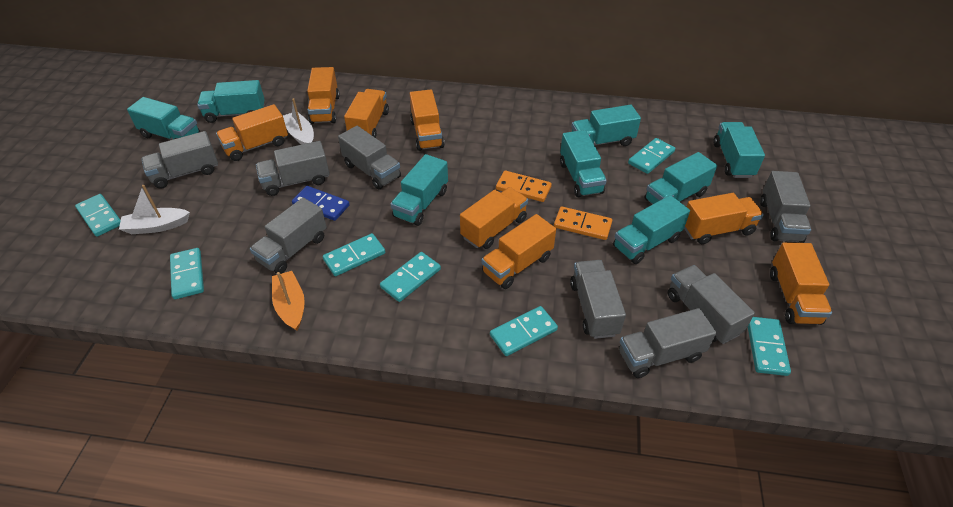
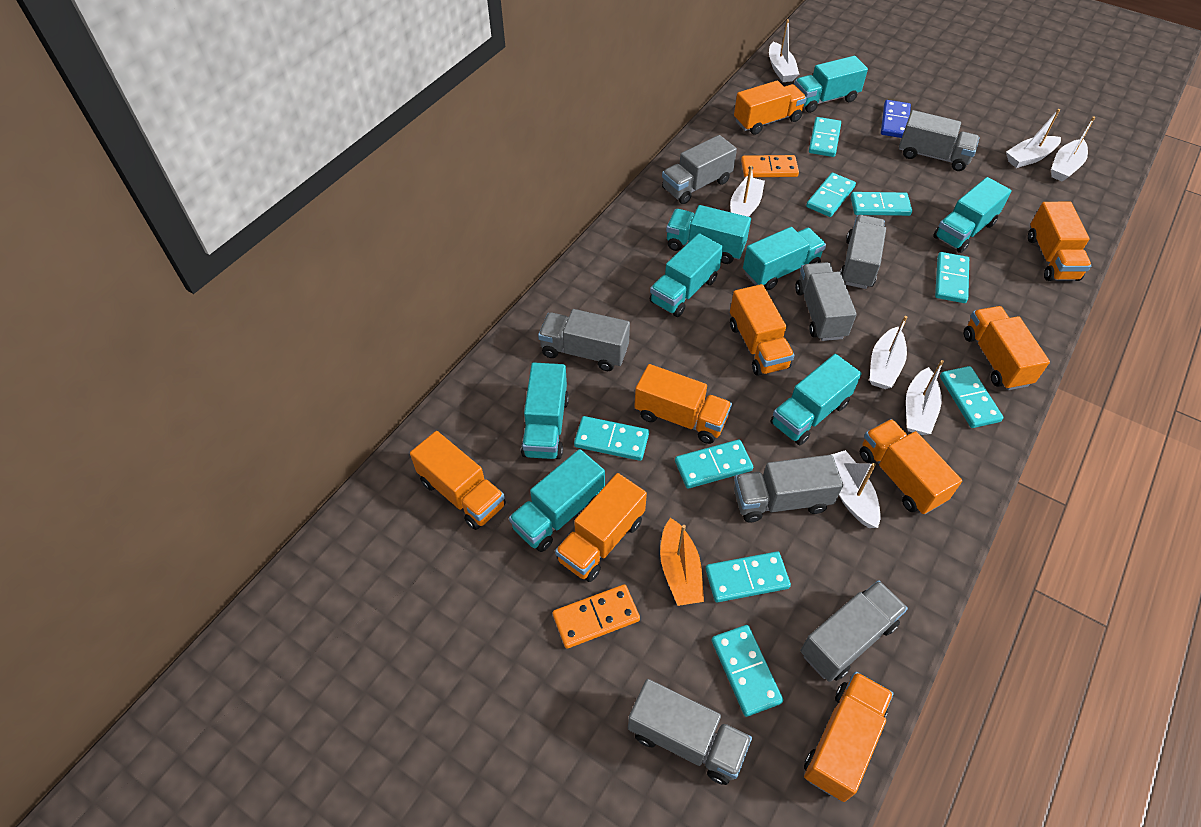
orange truck: [216,104,288,161] [307,67,340,124] [344,89,389,138] [410,89,444,151] [460,187,528,249] [481,214,556,289] [684,193,764,244] [770,242,832,325] = 8 -> [410,431,506,530] [555,473,647,582] [634,364,732,444] [730,284,795,376] [734,81,807,135] [804,672,894,802] [860,419,962,515] [964,306,1050,390] [1028,202,1092,281] = 9
turquoise domino: [75,194,121,237] [170,248,204,299] [323,233,385,276] [380,252,441,302] [490,306,558,356] [628,138,675,174] [748,317,791,376] = 7 -> [574,416,649,461] [675,440,753,489] [705,551,791,602] [712,625,783,717] [806,173,856,217] [809,117,841,157] [850,192,912,216] [935,252,969,303] [940,366,1003,428] = 9
white boat: [119,185,190,234] [283,98,314,145] = 2 -> [730,165,765,217] [769,19,799,82] [831,450,881,528] [870,316,908,389] [906,360,944,435] [1006,109,1061,168] [1051,116,1095,182] = 7

